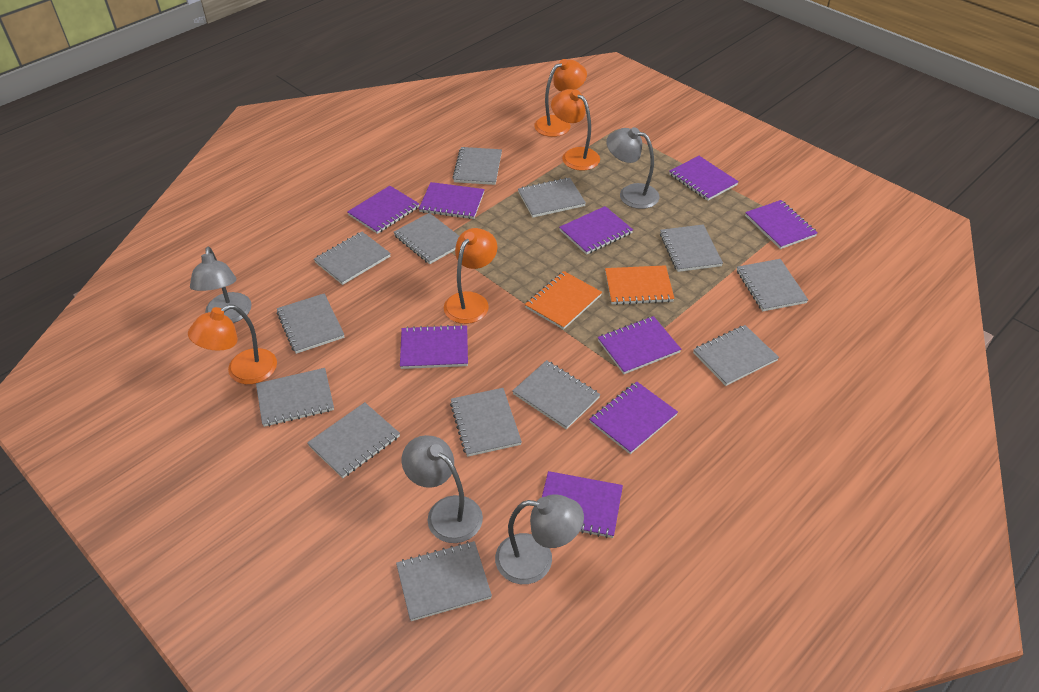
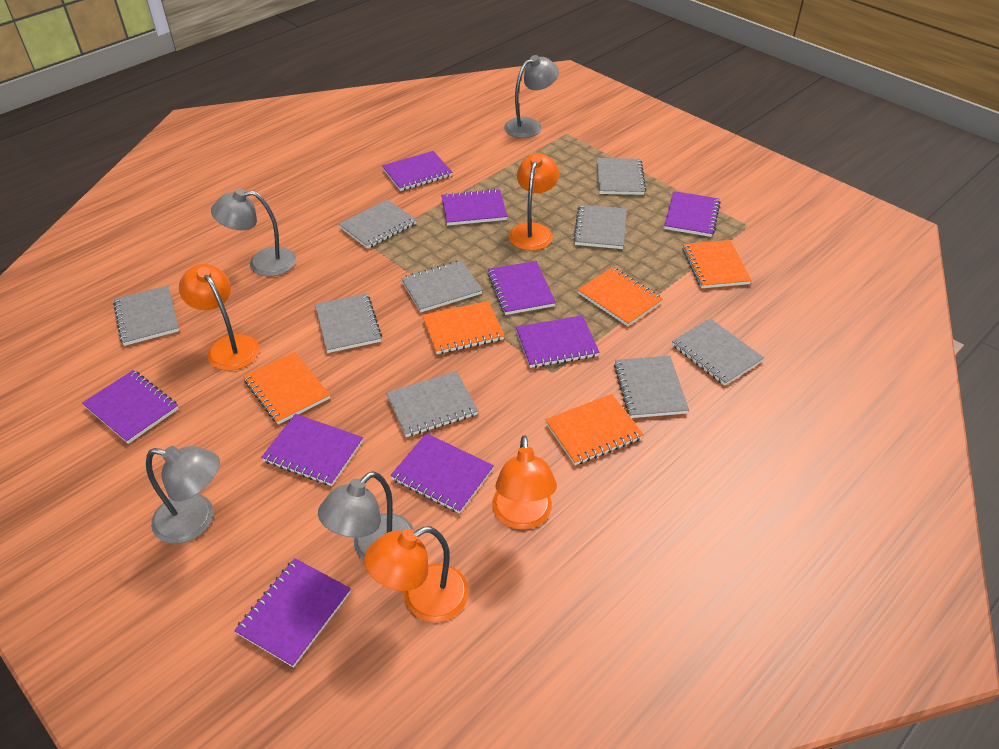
grey notebook: [256,368,334,427] [277,293,344,354] [307,402,400,478] [314,232,391,285] [394,213,459,264] [396,541,492,621] [450,388,522,457] [452,147,502,185] [512,360,600,430] [518,177,586,218] [660,224,723,272] [693,325,779,386] [737,259,808,311] = 13 -> [113,285,179,346] [315,293,382,353] [339,199,416,249] [386,371,478,437] [401,260,482,313] [573,205,627,249] [596,158,646,195] [614,356,689,418] [672,318,764,386] = 9
orange notebook: [525,271,602,330] [605,265,675,305] = 2 -> [243,352,330,425] [422,301,505,354] [545,394,644,465] [578,267,663,326] [682,240,752,288] = 5

